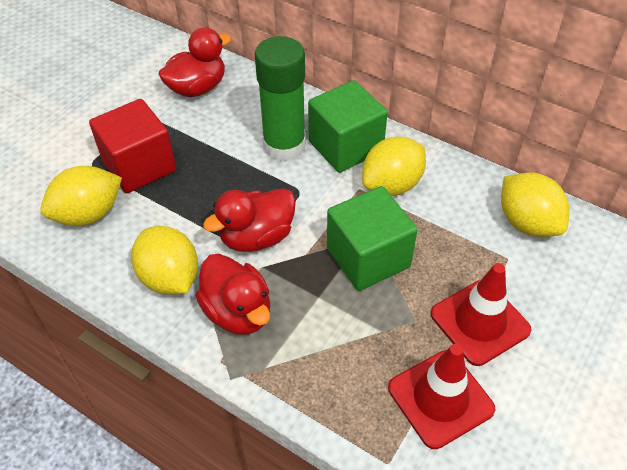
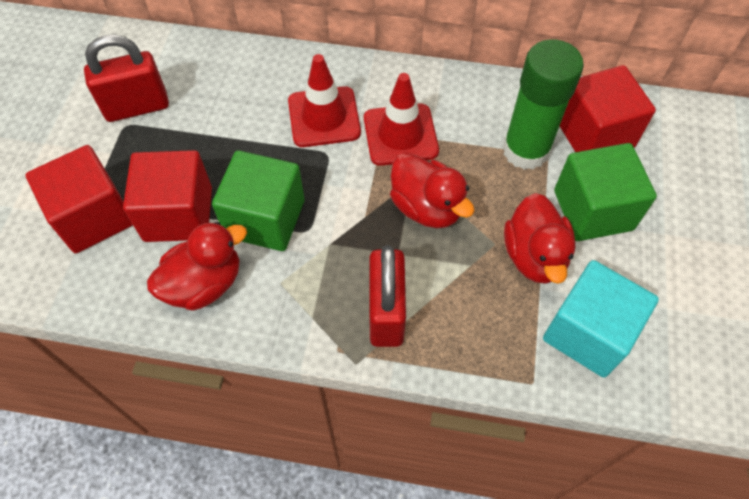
red cube: [89,99,176,193] = 1 -> [26,145,133,253] [123,150,212,242] [560,65,656,152] = 3
red padlock: none = 0 -> [84,34,169,122] [370,245,406,347] = 2
turquoise cube: none = 0 -> [543,260,659,378] = 1
yellow lemon: [41,166,122,226] [131,226,198,295] [362,137,426,196] [501,172,569,237] = 4 -> none = 0

